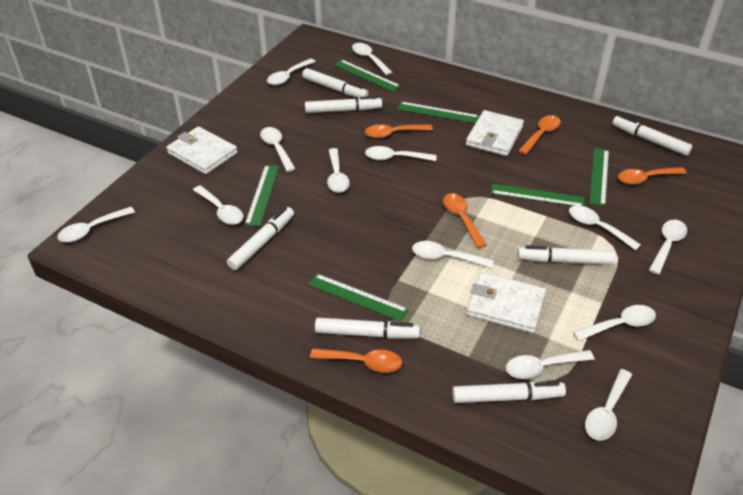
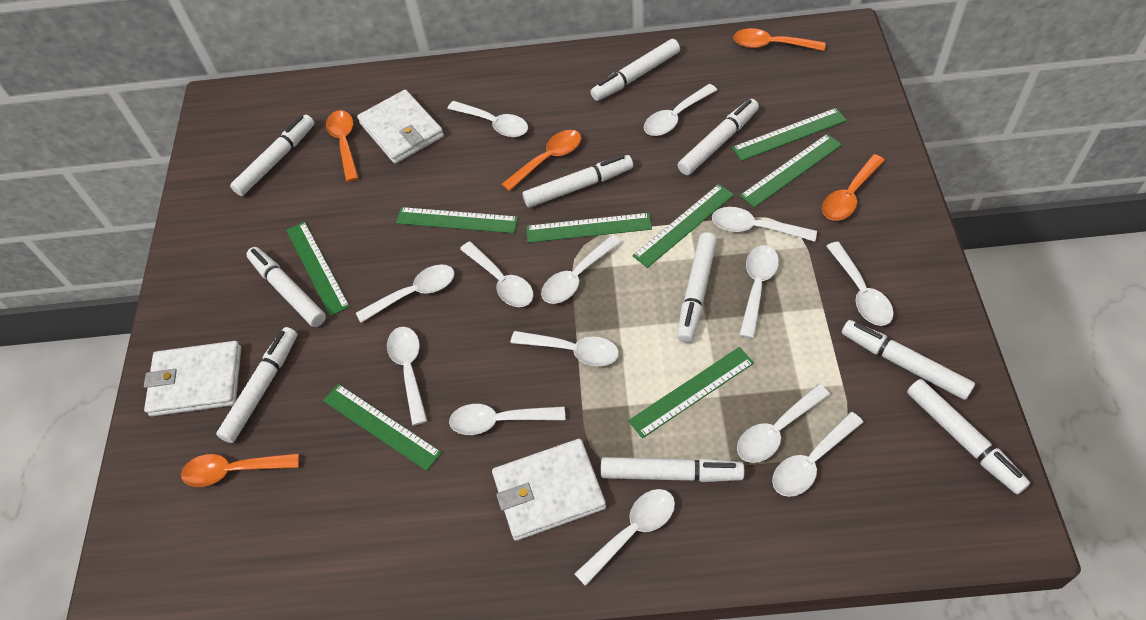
green ruler: [245,165,280,226] [308,274,409,321] [334,60,401,92] [397,102,479,124] [491,184,585,206] [589,148,609,206] = 6 -> [286,221,350,316] [323,384,442,471] [396,207,518,233] [526,213,652,243] [628,347,754,438] [632,184,734,268] [732,108,847,161] [740,134,842,208] = 8
white marker: [227,207,294,270] [302,68,369,98] [305,96,382,113] [315,318,420,339] [452,382,566,403] [517,245,616,265] [612,115,692,156] = 7 -> [216,327,298,443] [230,115,314,196] [246,247,326,327] [523,155,633,208] [590,39,680,101] [601,457,744,482] [677,232,717,343] [678,99,759,175] [842,320,975,400] [907,379,1030,494] = 10
white spoon: [57,207,135,242] [193,185,243,225] [260,127,296,172] [267,58,316,85] [327,148,350,193] [352,43,393,75] [365,146,437,161] [412,241,494,268] [506,350,594,379] [569,205,641,250] [573,305,656,341] [585,369,632,441] [649,220,687,275] = 13 -> [356,265,455,323] [387,327,427,425] [447,101,528,137] [449,404,565,435] [460,241,533,307] [511,331,619,366] [541,235,622,304] [574,489,675,586] [644,84,717,136] [712,207,817,242] [737,384,830,463] [739,245,779,339] [772,412,863,497] [826,241,894,326] = 14

